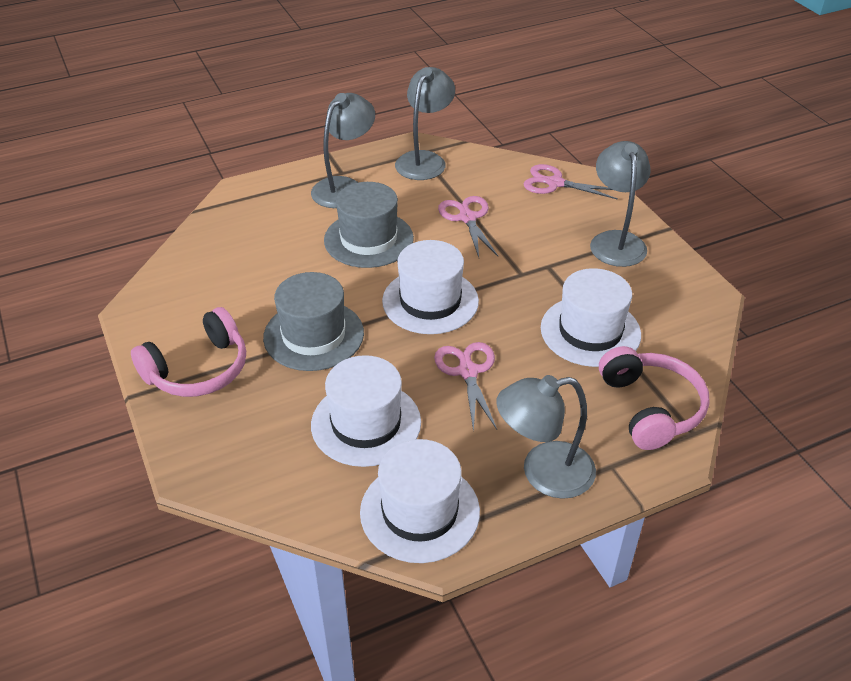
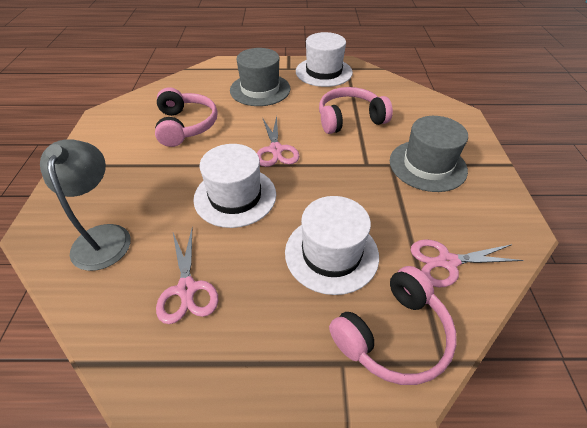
grey lamp: [311,93,375,208] [395,67,455,180] [497,375,596,499] [590,141,650,267] = 4 -> [40,139,131,271] = 1
pink headphones: [131,307,246,397] [599,346,710,450] = 2 -> [155,87,217,147] [319,87,393,134] [329,266,457,385] = 3
white hat: [311,355,421,467] [360,439,480,563] [382,240,479,334] [541,268,641,367] = 4 -> [193,144,276,228] [285,196,379,295] [296,32,353,87] = 3

